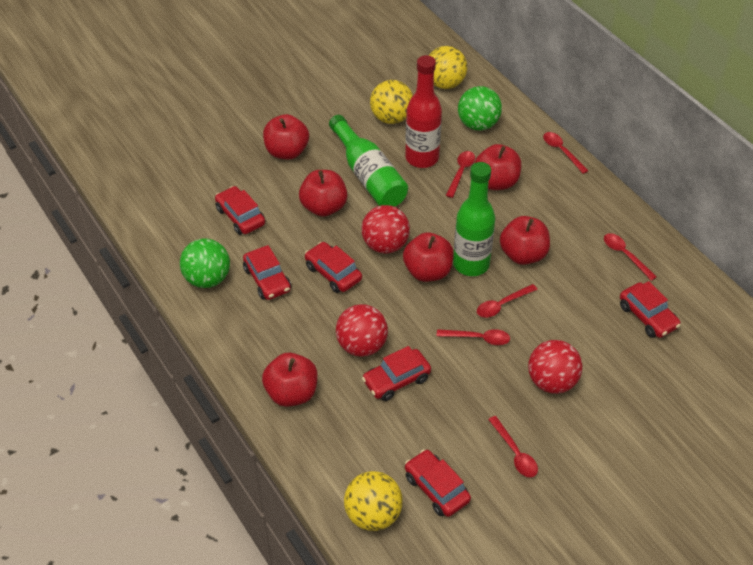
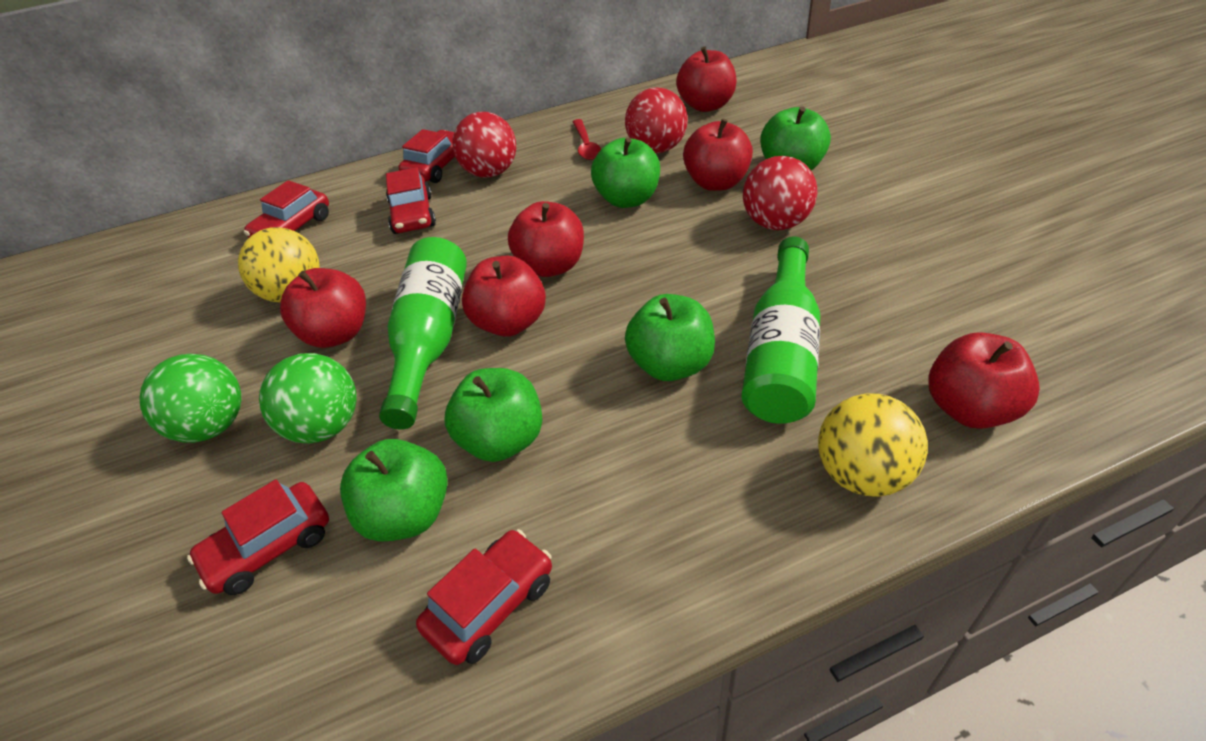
green apple: none = 0 -> [340,439,448,542] [444,368,542,462] [591,138,660,208] [625,294,715,381] [760,106,831,171] = 5
red bottle: [405,55,442,168] = 1 -> none = 0
red car: [215,186,265,235] [243,245,291,300] [305,242,362,293] [362,346,431,401] [405,449,471,517] [620,281,681,338] = 6 -> [187,479,329,595] [244,180,329,237] [386,167,436,234] [399,129,455,183] [416,529,552,665] = 5
red spoon: [437,329,510,345] [446,151,475,198] [477,284,538,318] [488,416,538,478] [543,132,589,174] [604,233,657,281] = 6 -> [573,119,601,160] = 1
yellow ball: [344,471,403,531] [370,80,413,124] [429,46,467,89] = 3 -> [238,227,320,303] [818,393,928,497] = 2

